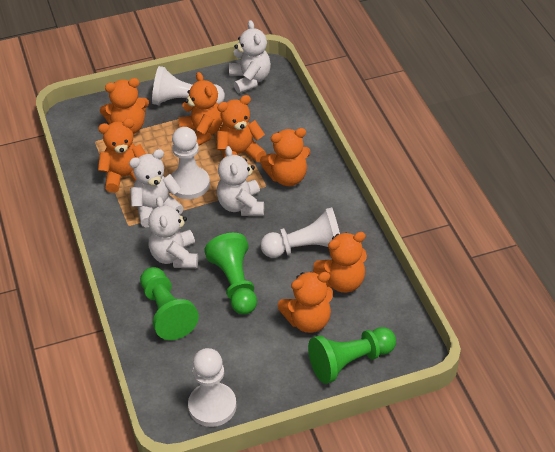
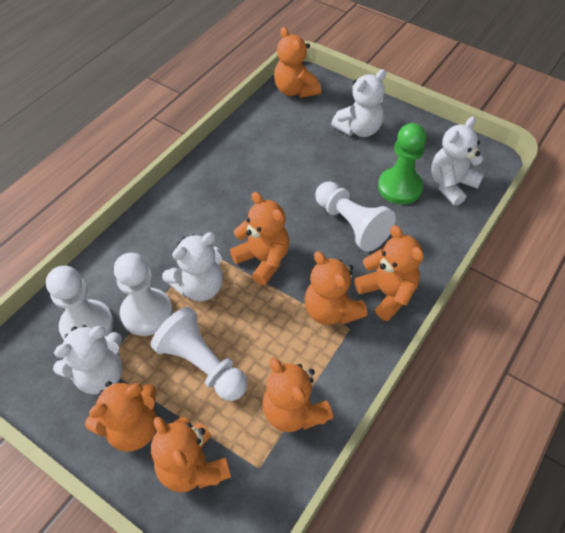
green pawn: [140,267,199,340] [204,233,257,315] [308,327,396,384] = 3 -> [378,123,426,205] = 1

